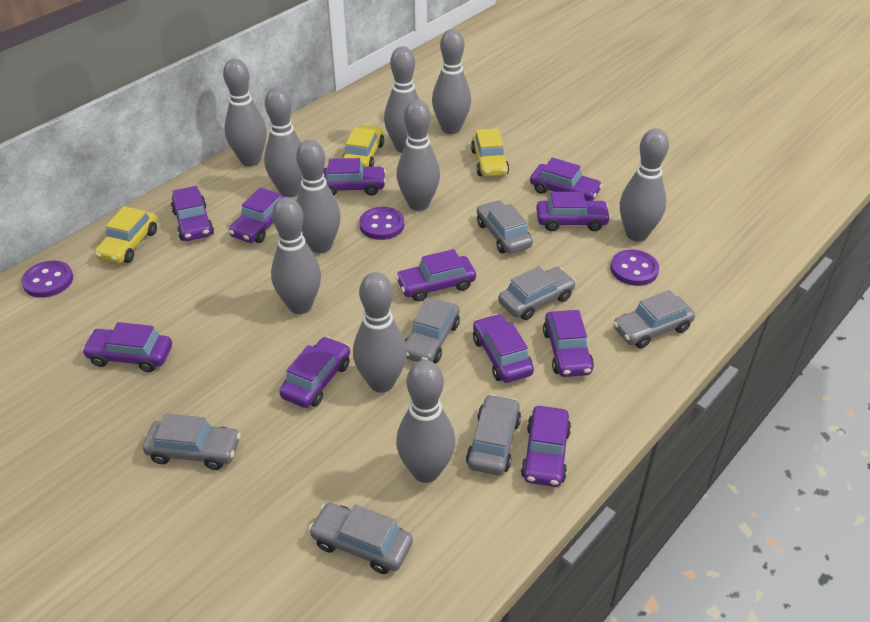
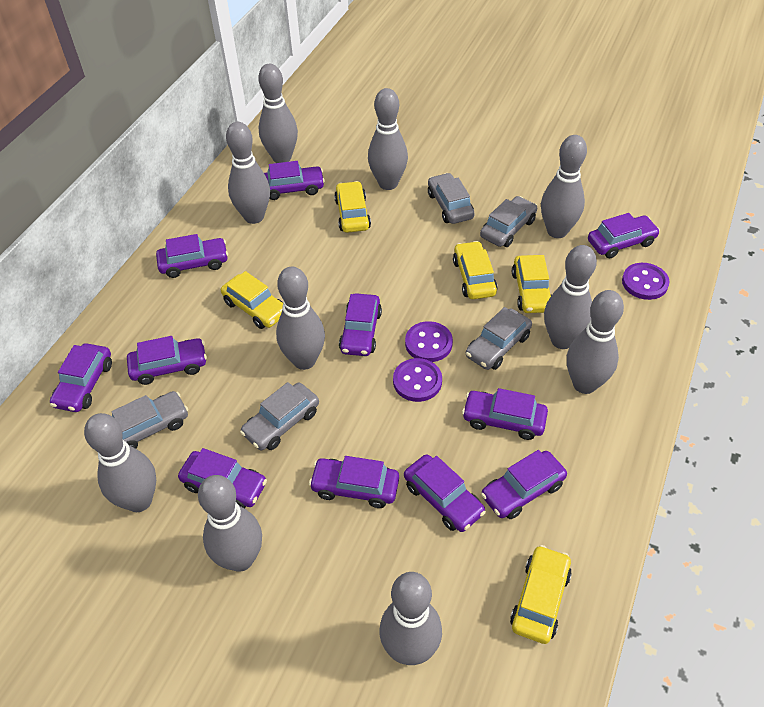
grey car: [143,413,241,470] [309,503,413,574] [405,297,460,363] [466,394,521,475] [477,200,533,254] [498,266,576,320] [613,290,695,349] = 7 -> [111,391,188,449] [240,382,319,450] [428,173,475,224] [466,307,532,370] [480,196,537,247] = 5
yellow car: [95,206,157,264] [342,125,384,167] [471,128,509,177] = 3 -> [221,271,283,329] [334,181,371,233] [453,241,498,299] [510,545,572,644] [512,255,552,313] = 5

